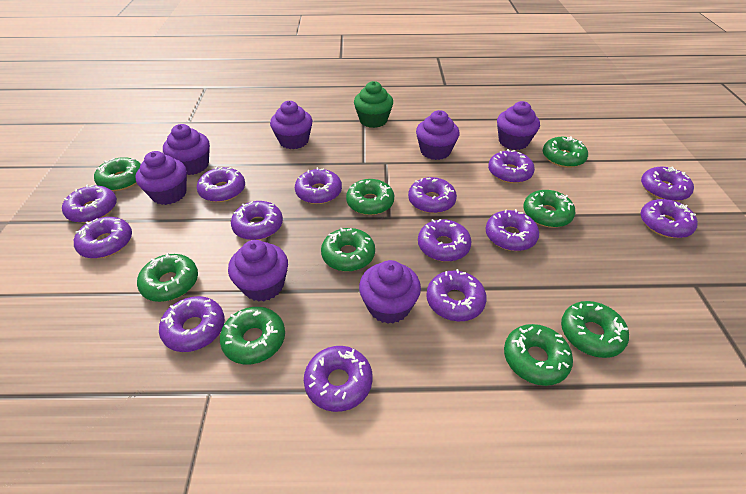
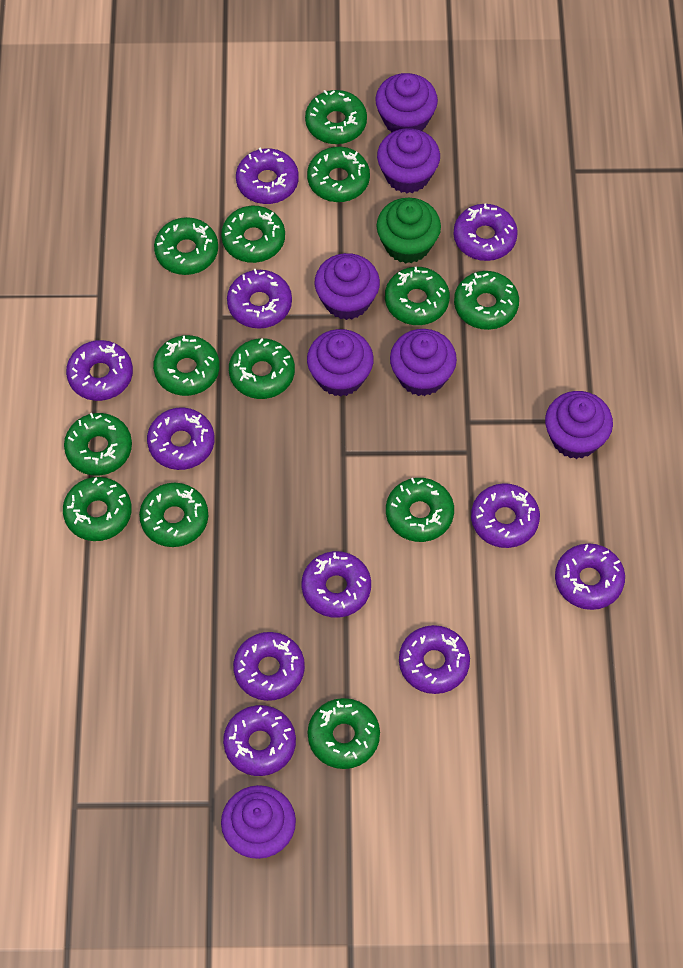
green donut: [94,157,141,191] [137,253,198,302] [220,307,285,364] [321,228,375,271] [346,179,394,215] [504,324,573,386] [523,190,575,228] [543,136,588,168] [561,301,629,358] = 9 -> [63,477,132,541] [64,413,132,476] [139,483,208,547] [153,335,220,396] [154,217,218,275] [221,206,285,263] [229,338,295,399] [305,90,367,144] [307,147,370,202] [308,698,380,769] [385,267,450,325] [386,478,454,542] [454,271,519,330] = 13
purple donut: [62,184,117,223] [74,217,132,258] [159,296,225,352] [197,167,245,202] [231,201,283,240] [295,167,342,204] [304,346,373,412] [408,177,457,213] [418,219,472,262] [426,269,487,321] [486,209,539,251] [488,149,535,183] [640,199,698,238] [641,166,694,201] = 14 -> [66,340,133,401] [147,407,215,470] [223,705,296,776] [227,269,292,329] [233,632,305,701] [236,147,299,204] [301,551,371,618] [399,625,470,694] [453,204,518,261] [471,483,540,548] [555,544,625,610] = 11

